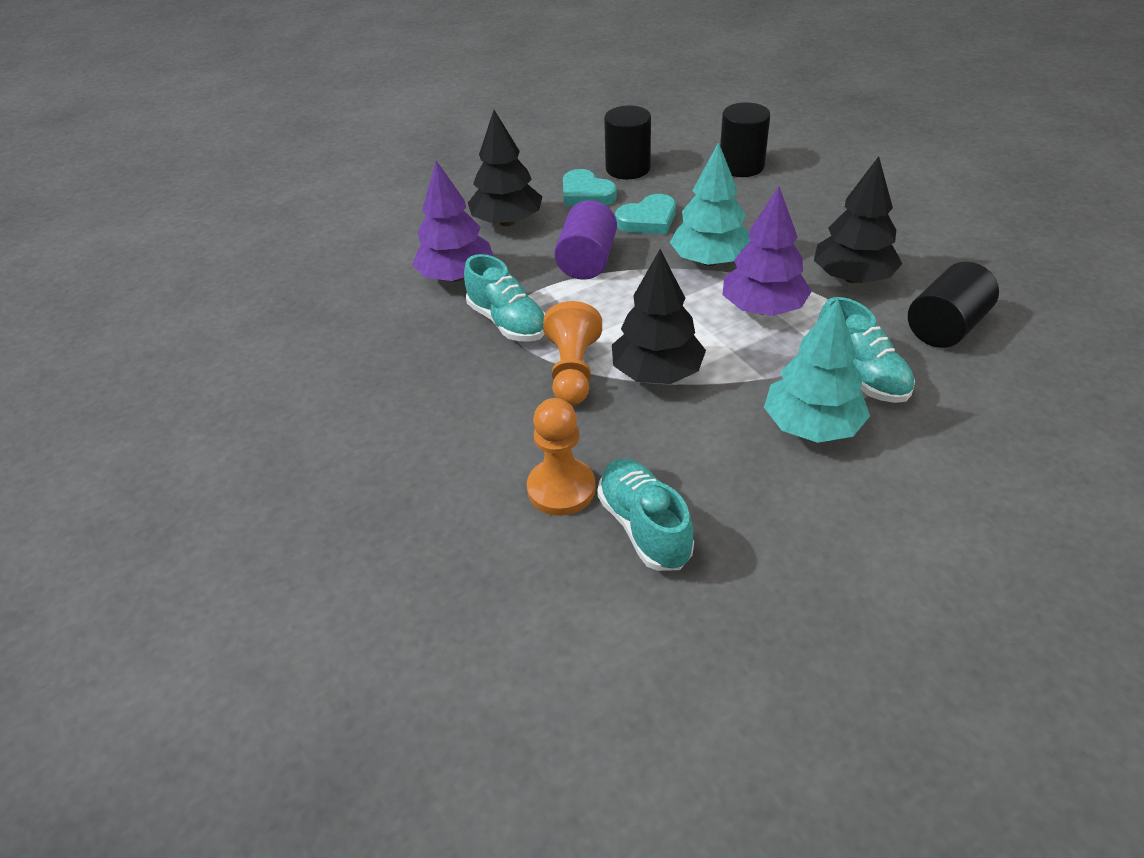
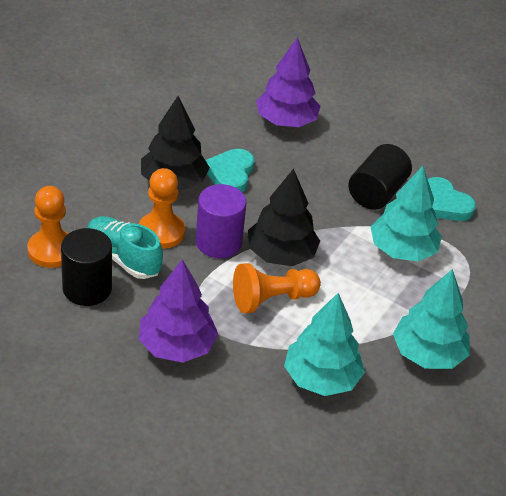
black cylinder: [604,106,651,179] [720,102,770,177] [908,262,999,348] = 3 -> [61,228,112,306] [348,144,412,210] = 2
black tree: [468,110,543,226] [612,249,706,384] [814,156,902,283] = 3 -> [141,96,210,190] [248,169,320,266] = 2
orange pawn: [527,398,596,516] [543,301,602,406] = 2 -> [27,186,69,268] [139,168,185,249] [233,263,321,313] = 3
turquoise shoe: [464,254,546,342] [597,458,694,571] [817,297,915,403] = 3 -> [87,216,163,279] = 1
turquoise tree: [670,142,751,266] [764,299,870,443] = 2 -> [284,293,365,396] [371,166,442,262] [393,269,470,369] = 3

